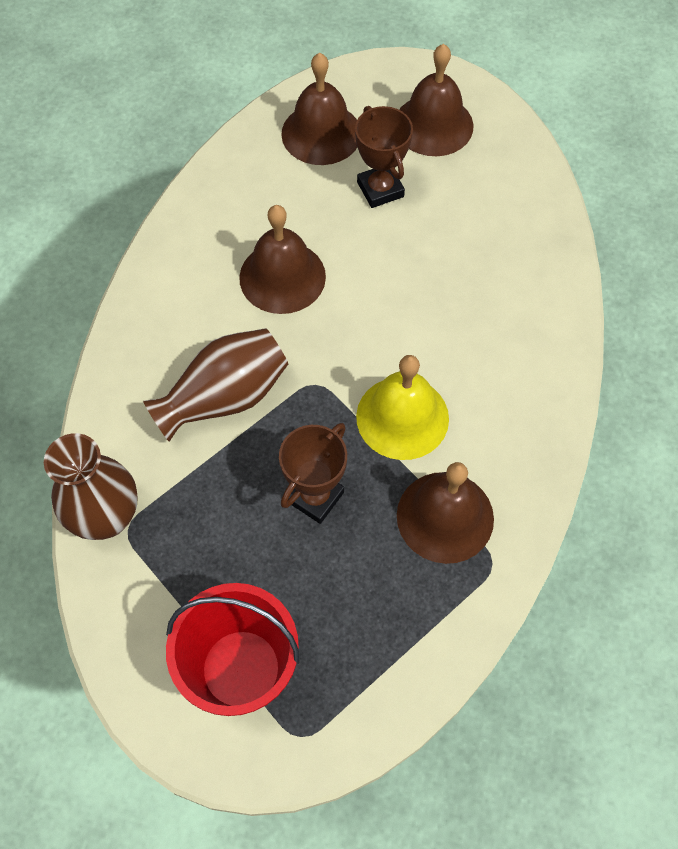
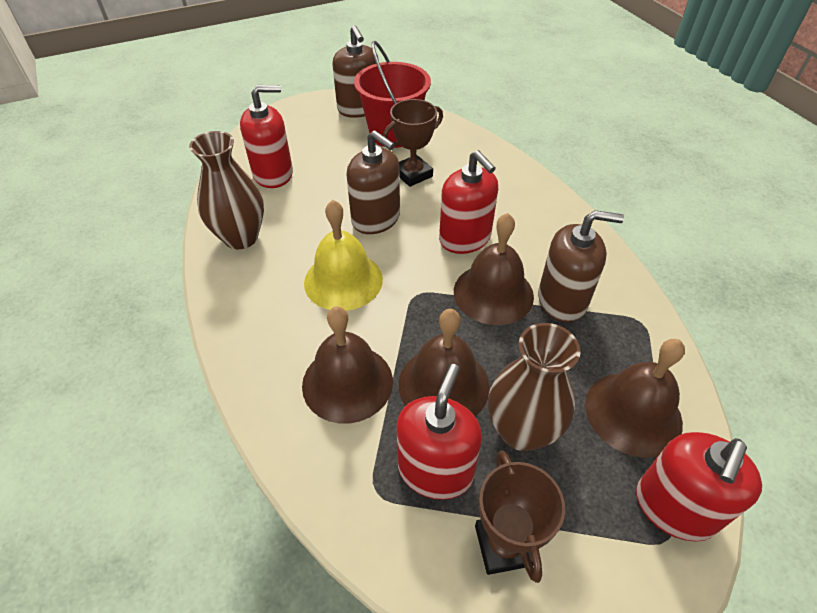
brown soap dispenser: none = 0 -> [332,25,379,118] [346,130,400,234] [538,210,624,322] = 3
red soap dispenser: none = 0 -> [240,85,293,188] [396,364,482,500] [439,150,498,254] [636,432,762,542] = 4

